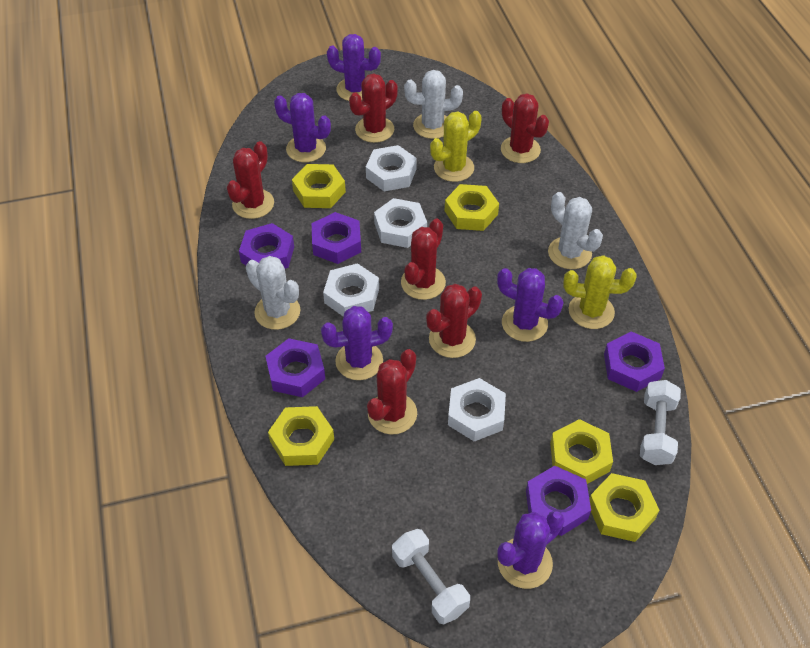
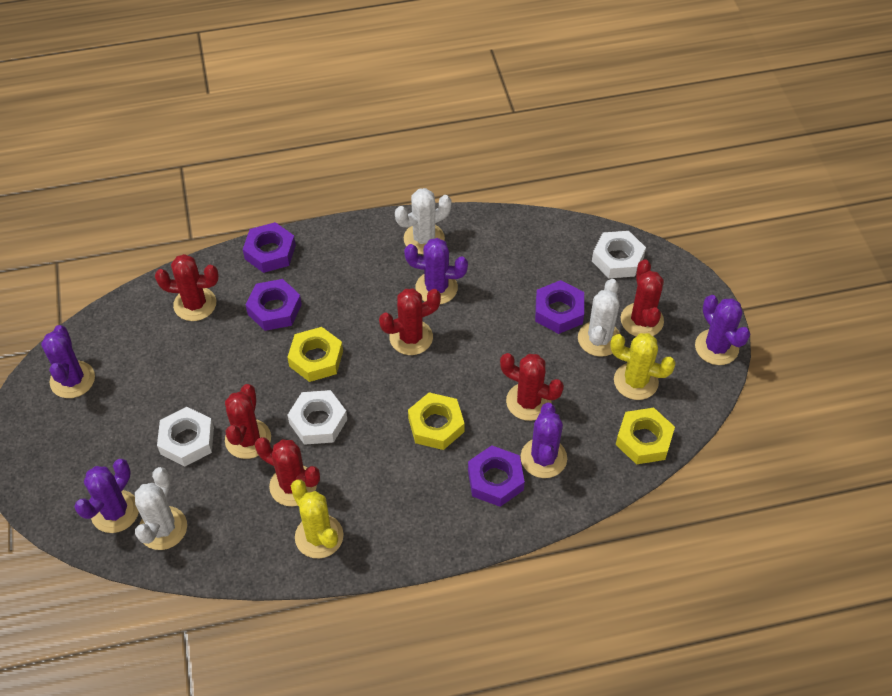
purple nut: [239,223,294,269] [265,338,325,397] [312,212,361,264] [526,466,591,536] [604,331,665,392] = 5 -> [243,222,296,273] [246,279,302,331] [468,445,525,507] [535,280,584,334] = 4
white dumbbell: [392,529,470,624] [640,380,681,465] = 2 -> none = 0
white nut: [323,263,379,317] [366,145,417,191] [374,198,427,248] [448,378,506,441] = 4 -> [157,407,214,466] [288,390,347,445] [592,231,646,278] = 3
yellow nut: [268,406,334,466] [292,164,346,208] [445,184,499,231] [550,419,613,484] [589,473,659,542] = 5 -> [287,327,343,382] [408,392,465,450] [616,408,675,465] = 3

